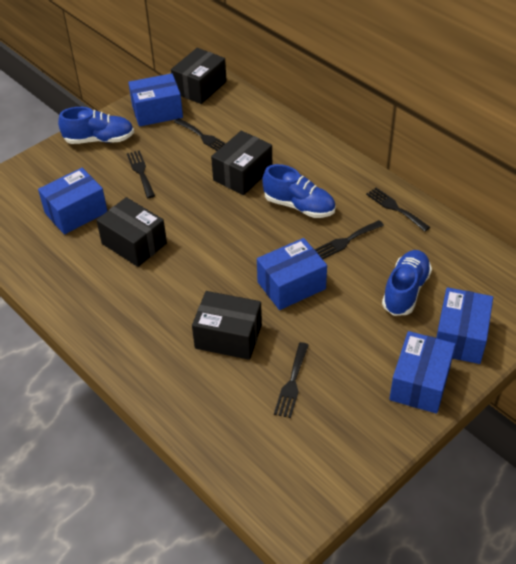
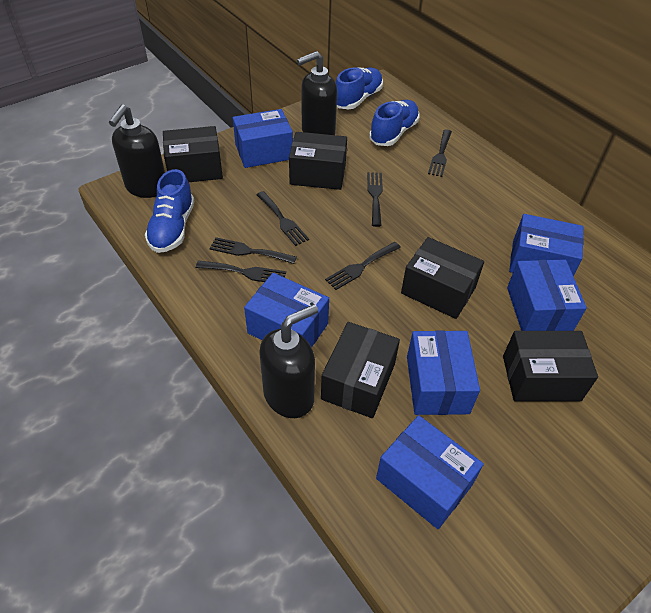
black box: [96,197,167,267] [171,48,227,104] [192,291,262,360] [211,131,272,195] = 4 -> [163,126,223,182] [289,132,347,190] [321,322,400,418] [401,237,484,319] [503,331,598,402] = 5
black fork: [127,150,155,198] [174,118,226,151] [274,342,309,418] [315,220,384,259] [366,188,430,232] = 5 -> [196,260,286,282] [210,237,297,264] [256,191,309,246] [325,242,401,290] [367,172,383,227] [428,129,452,177] = 6
black soap dispenser: none = 0 -> [109,104,165,198] [259,304,318,418] [297,51,337,135] = 3
blue box: [38,168,107,235] [128,73,183,127] [257,238,327,310] [389,331,456,414] [436,287,493,364] = 5 -> [233,109,293,168] [244,273,329,348] [376,415,484,529] [407,330,480,415] [507,260,587,331] [509,214,584,276] = 6

